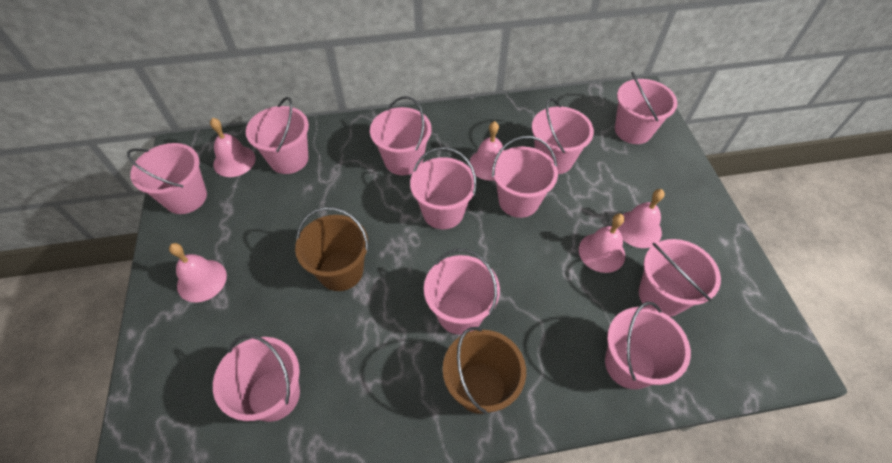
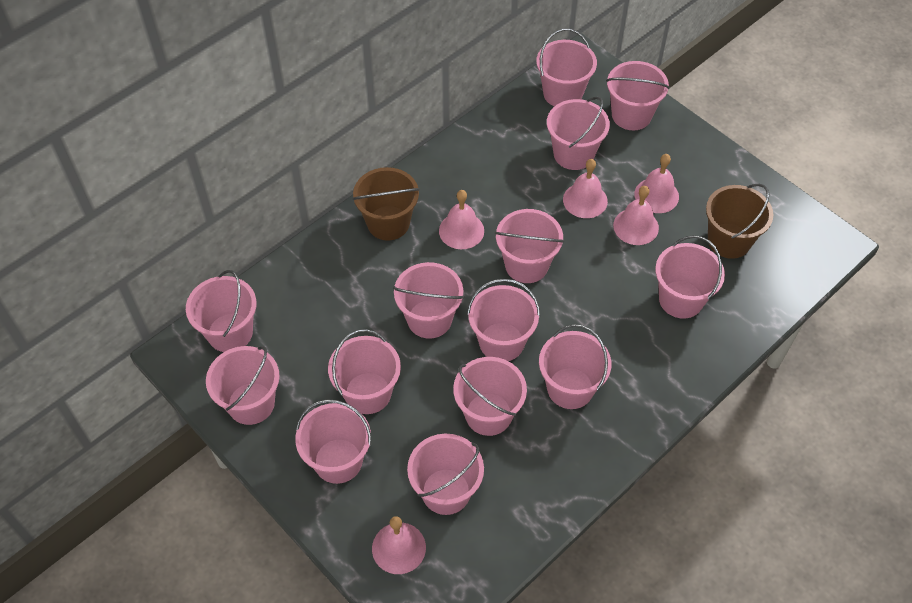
pink bucket: [127,143,207,214] [213,334,300,422] [246,97,309,174] [370,96,432,175] [410,147,477,229] [424,249,500,335] [492,136,558,218] [532,98,594,174] [605,302,691,389] [615,72,677,144] [639,239,721,317] = 11 -> [186,270,257,352] [206,346,280,425] [295,400,371,484] [328,329,401,414] [393,262,464,339] [407,434,484,515] [453,357,527,436] [467,279,540,361] [495,209,564,283] [536,29,597,106] [539,324,611,409] [547,97,610,170] [606,61,670,130] [655,235,725,319] = 14

